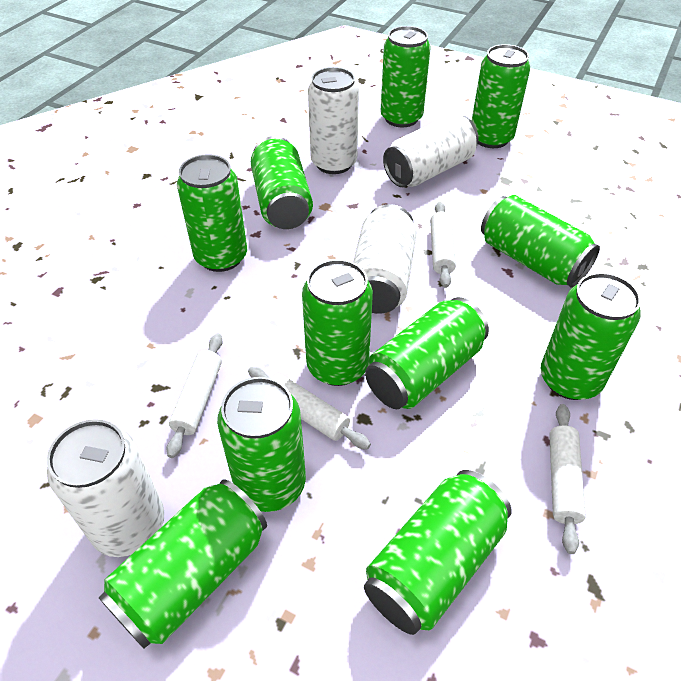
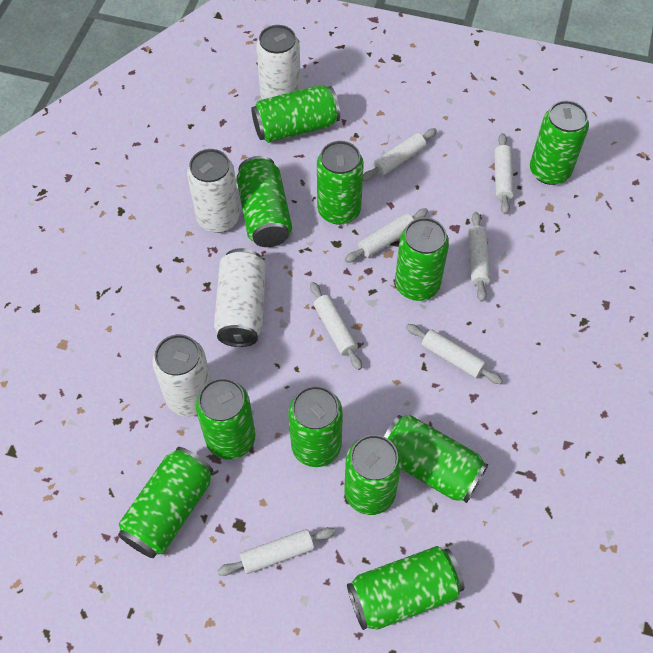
white rolling pin: [166,333,223,458] [248,367,371,449] [430,202,456,288] [549,404,586,554] = 4 -> [218,527,336,576] [310,282,362,370] [345,208,428,263] [363,128,437,181] [406,324,503,384] [468,212,490,302] [494,133,514,214] = 7

